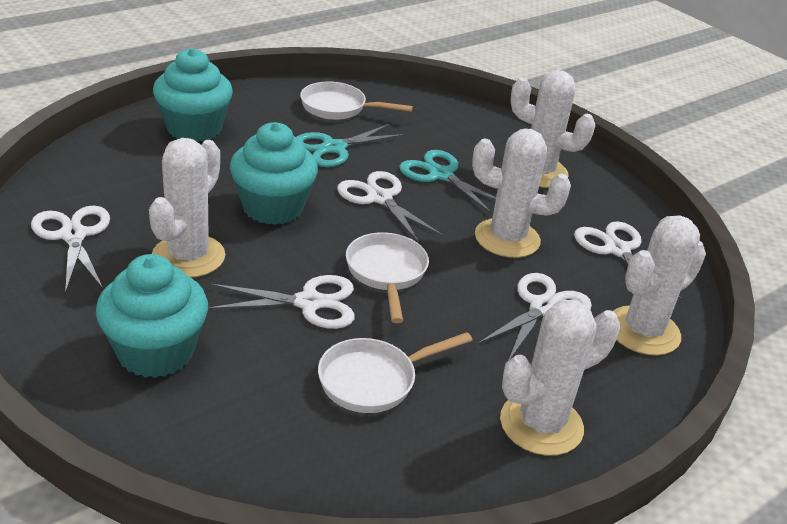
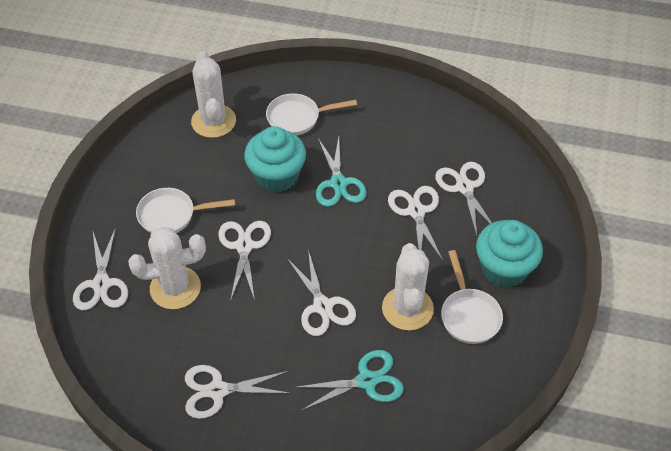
turquoise cupcake: [96,254,208,378] [153,48,233,142] [230,122,318,225] = 3 -> [244,126,306,193] [476,220,543,287] = 2
white cactus: [149,138,225,278] [472,129,571,258] [500,300,620,456] [510,70,595,188] [613,215,706,355] = 5 -> [128,227,206,309] [191,51,236,138] [382,243,434,330] = 3
white scissors: [31,206,110,294] [208,275,355,329] [337,171,444,243] [477,273,592,361] [574,221,683,300] = 5 -> [73,227,128,310] [185,365,291,419] [218,221,271,301] [287,250,356,336] [388,186,443,261] [435,162,492,236] = 6

